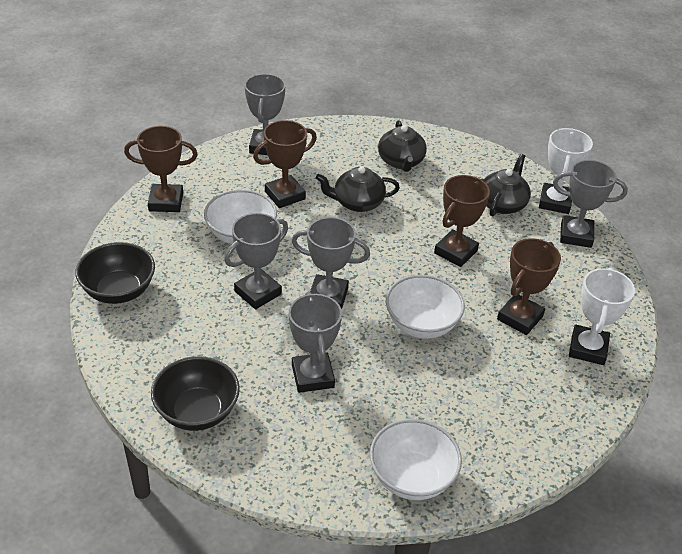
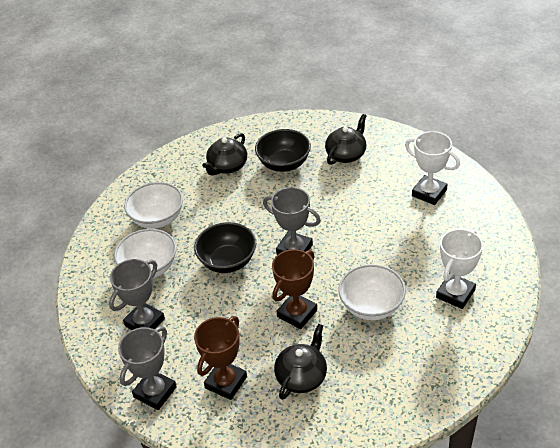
brown trophy: [124,126,198,212] [253,120,317,208] [434,175,490,267] [497,238,561,335] = 4 -> [194,316,247,400] [272,249,317,329] = 2
grey trophy: [224,213,288,309] [244,74,286,155] [289,291,342,393] [292,217,370,309] [553,160,628,248] = 5 -> [109,259,165,330] [118,326,177,410] [263,187,321,255] = 3

